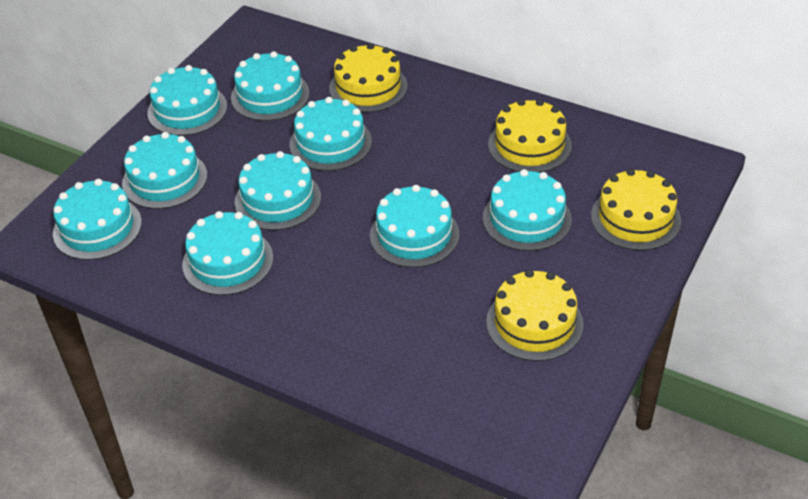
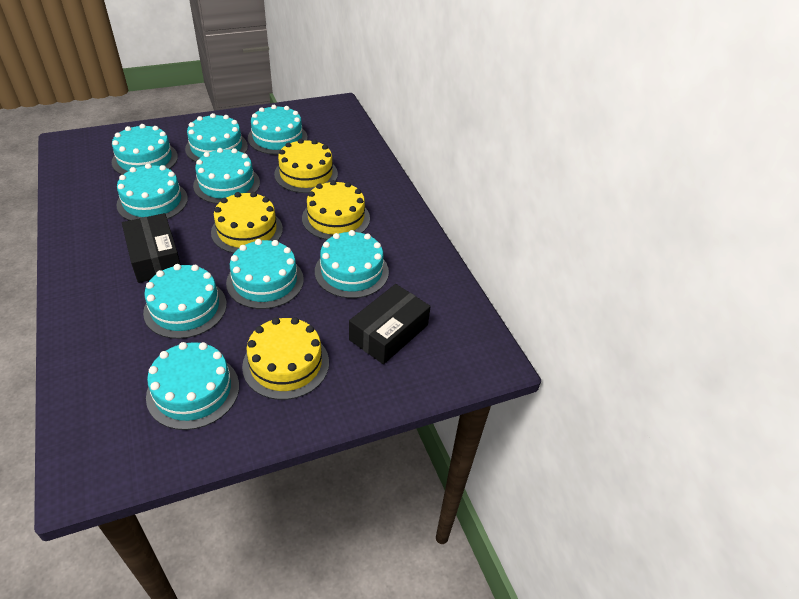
black box: none = 0 -> [122,213,181,283] [349,284,431,364] = 2

